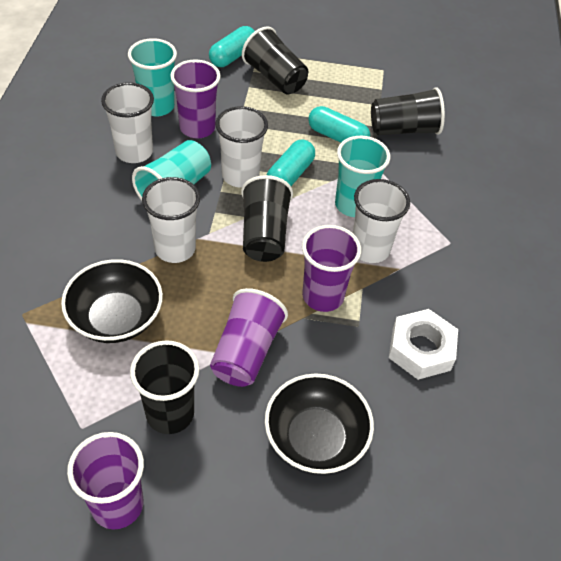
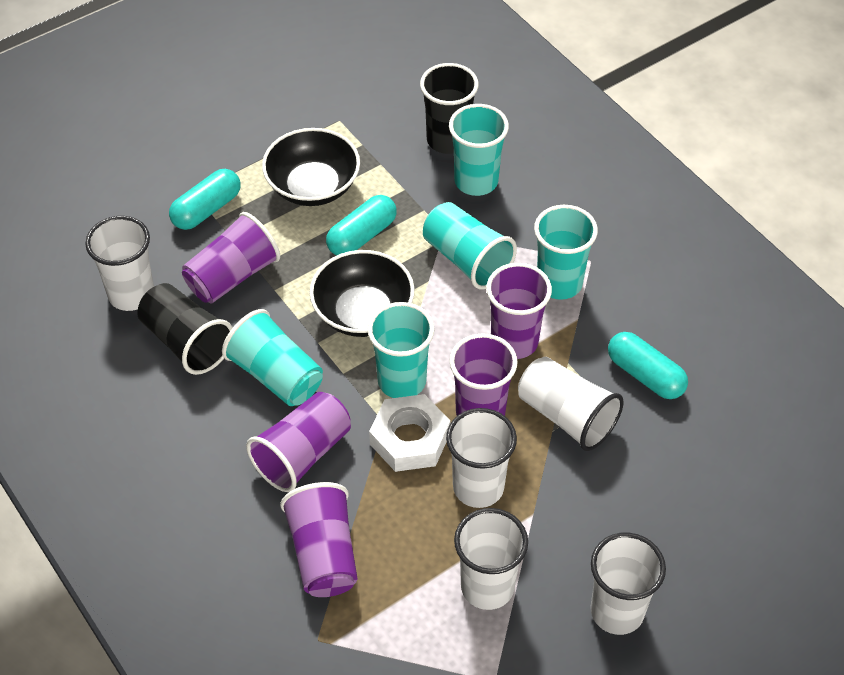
black cup: [130,340,199,434] [241,175,293,262] [242,26,308,94] [371,87,445,135] = 4 -> [137,283,233,375] [420,63,479,154] = 2
purple cup: [67,432,144,529] [170,59,221,138] [210,288,288,387] [302,225,361,312] = 4 -> [182,212,280,304] [246,392,351,492] [280,482,358,597] [449,333,518,416] [486,263,552,359] = 5
turquoise cup: [128,38,177,117] [132,140,211,201] [335,136,390,217] = 3 -> [222,309,323,406] [368,302,435,398] [423,202,517,289] [449,104,509,196] [534,205,598,300] = 5
white cup: [101,82,154,163] [142,177,200,263] [215,106,268,188] [353,179,410,263] = 4 -> [85,216,154,311] [446,408,517,508] [454,508,528,610] [518,357,624,451] [590,532,666,635] = 5

